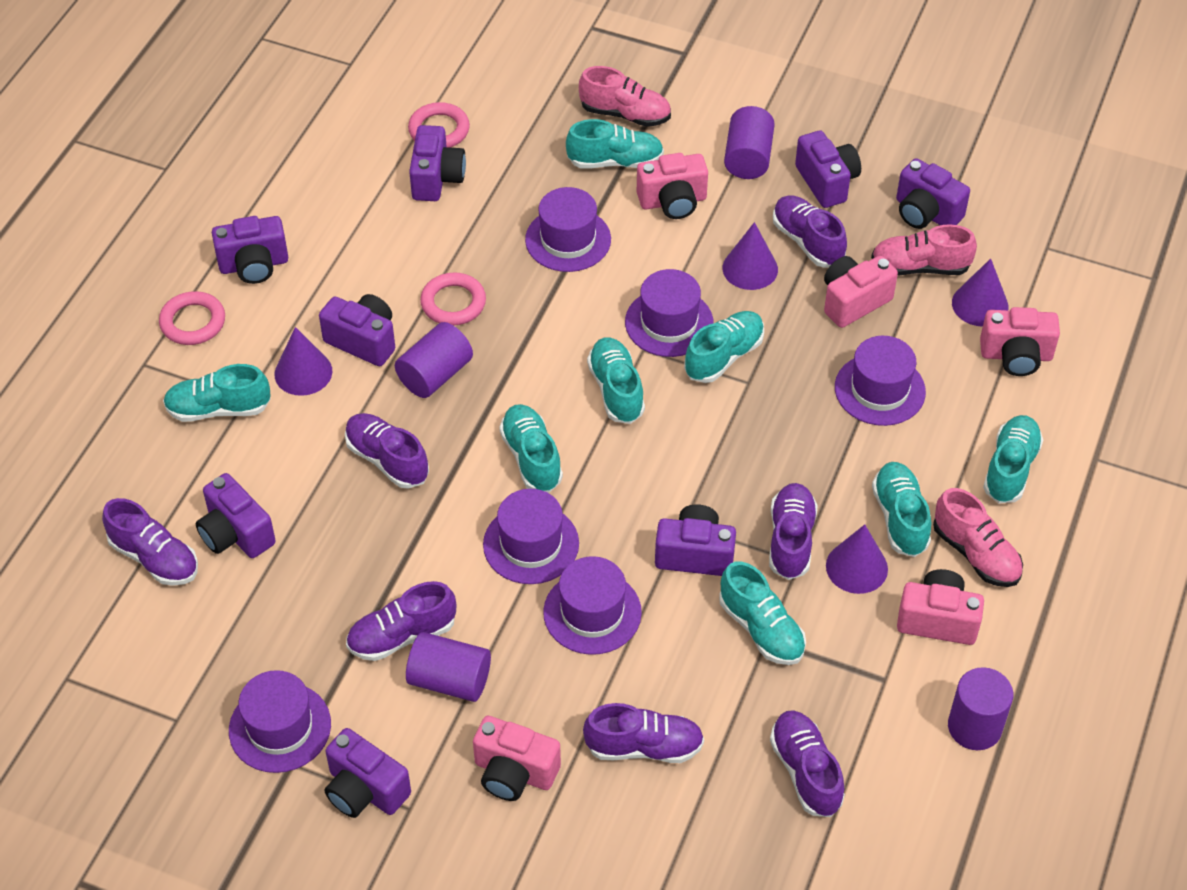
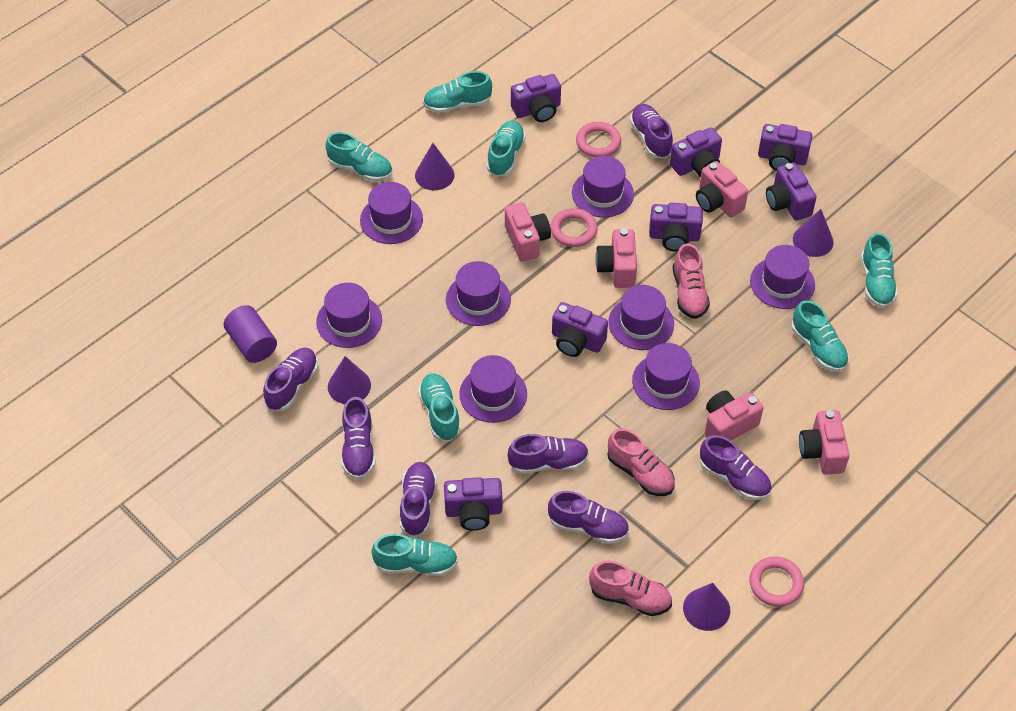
purple camera: [196,473,276,558] [212,216,288,284] [319,294,395,366] [325,728,411,818] [409,125,466,201] [655,504,736,576] [795,130,861,208] [896,158,970,229] = 8 -> [444,477,502,531] [511,74,561,122] [552,302,608,357] [649,203,703,251] [670,127,722,177] [758,124,812,171] [766,162,817,221] = 7
purple cylinder: [395,322,473,398] [406,632,491,702] [724,106,775,179] [948,667,1013,750] = 4 -> [224,305,277,363] = 1
purple hat: [229,670,331,773] [483,489,579,584] [525,187,611,272] [543,556,642,655] [625,269,714,357] [835,336,926,426] = 6 -> [316,283,382,348] [360,182,423,244] [446,261,511,326] [459,355,527,423] [572,156,634,217] [608,285,674,350] [632,343,700,410] [750,245,815,309] = 8
turquoise shoe: [163,364,271,422] [499,404,563,493] [566,119,664,168] [587,337,645,424] [684,311,764,383] [719,561,806,665] [872,462,931,557] [983,415,1043,503] = 8 -> [325,132,392,181] [371,534,458,576] [418,373,461,442] [423,71,492,113] [487,121,526,177] [791,300,849,372] [861,233,898,308] = 7

